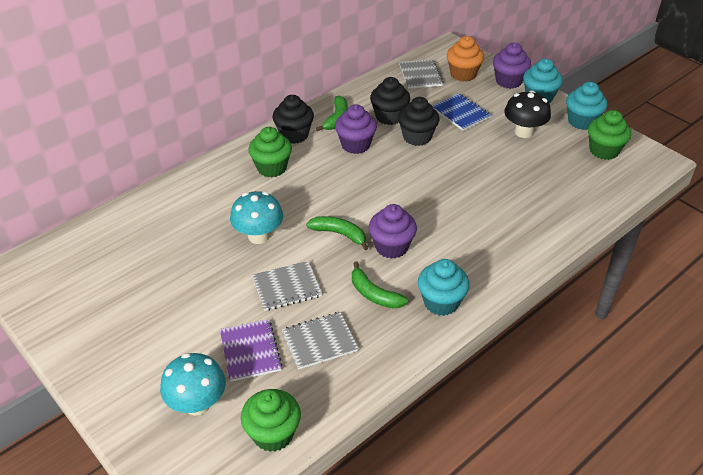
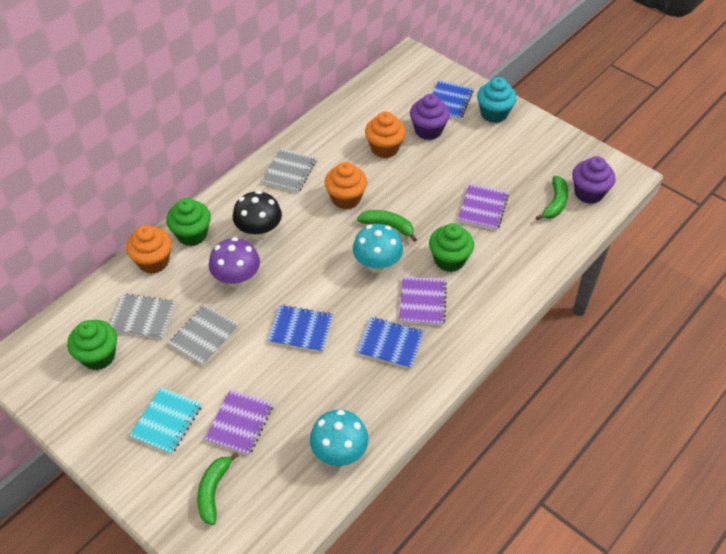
black cupcake: [273,95,314,144] [370,77,410,125] [398,97,440,146] = 3 -> none = 0
blue notebook: [432,93,491,131] = 1 -> [268,305,333,352] [357,317,424,369] [433,80,474,120] = 3
orange cupcake: [447,36,484,82] = 1 -> [126,225,172,274] [324,162,367,209] [365,112,406,158] = 3
purple cupcake: [335,104,377,154] [369,204,417,259] [493,43,531,89] = 3 -> [410,94,450,140] [572,156,615,204] = 2
purple mushroom: none = 0 -> [209,237,260,288] = 1
purple notebook: [220,319,282,382] = 1 -> [205,389,273,455] [399,276,447,326] [458,184,509,230] = 3
turquoise cupcake: [418,259,470,316] [523,59,563,103] [566,82,608,130] = 3 -> [477,77,517,123] = 1
turquoise notebook: none = 0 -> [129,387,202,455] = 1

